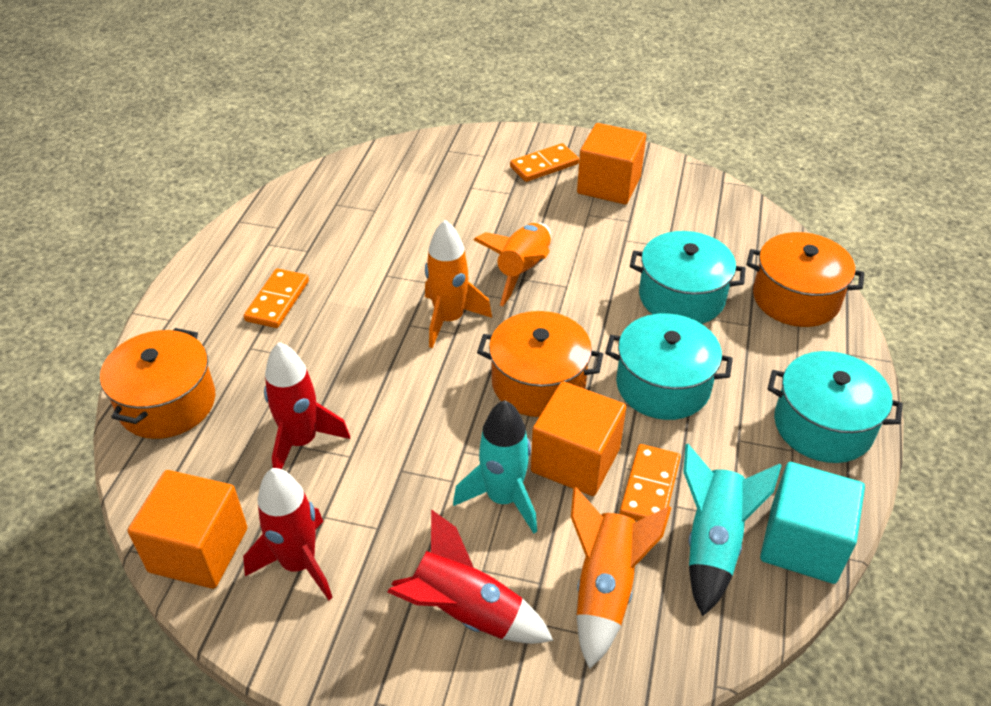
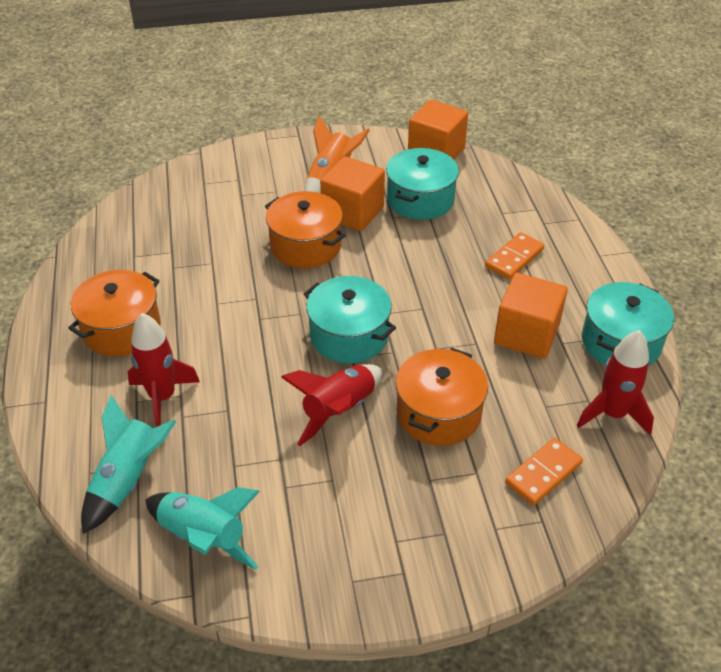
orange domino: [244,269,309,328] [510,143,579,182] [619,444,681,521] = 3 -> [485,232,544,280] [505,438,583,505] = 2
orange rocket: [425,220,492,348] [474,223,551,306] [571,487,671,669] = 3 -> [304,116,370,193] = 1
turquoise cube: [760,462,865,584] = 1 -> none = 0

